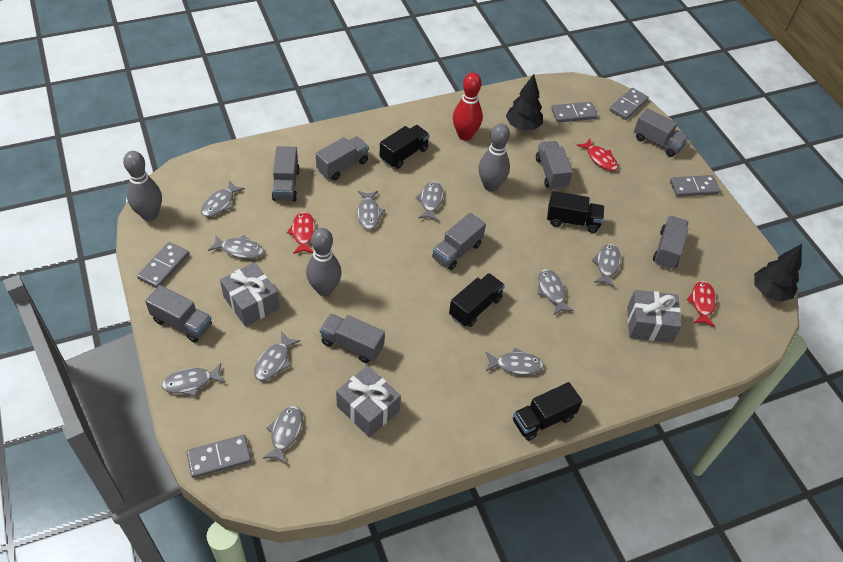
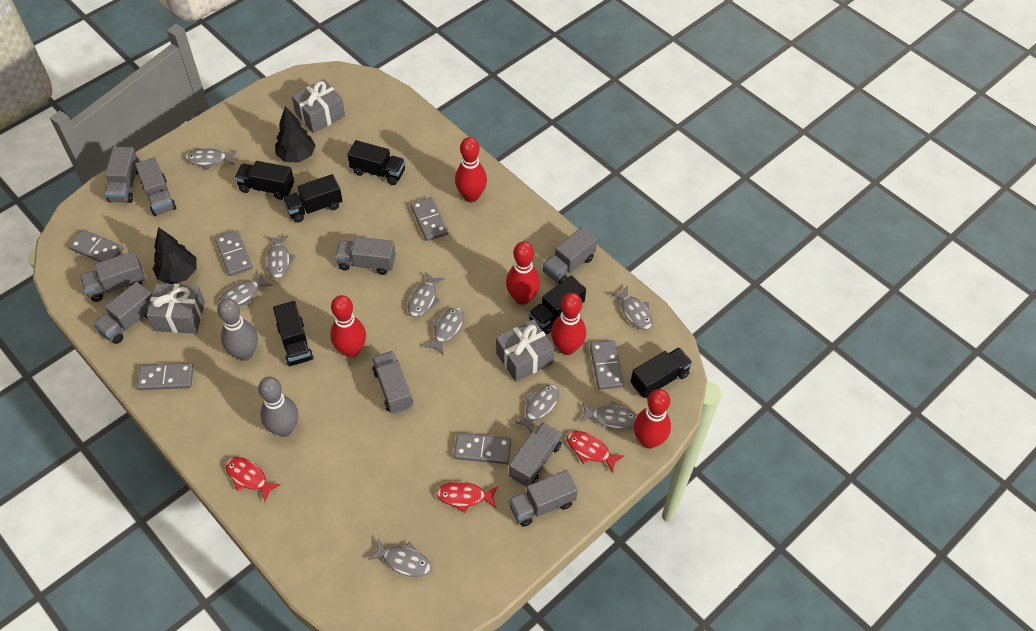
black truck: [380,125,430,169] [449,273,505,327] [513,382,582,441] [547,191,604,233] = 4 -> [235,161,294,200] [273,301,314,366] [283,174,342,223] [347,140,405,185] [529,275,586,335] [630,347,693,398] = 6
grey bowling pin: [123,151,162,221] [306,228,342,296] [478,123,510,192] = 3 -> [217,298,258,361] [258,377,298,437] = 2
grey domino: [137,242,189,288] [187,435,251,478] [551,102,598,123] [609,88,649,120] [670,175,720,197] = 5 -> [68,229,123,262] [137,363,194,390] [215,230,253,276] [411,197,448,241] [454,433,511,464] [590,340,624,390] = 6
grey fish: [162,363,225,396] [201,180,245,217] [208,234,264,259] [254,332,300,381] [263,406,303,464] [357,191,385,230] [415,181,444,221] [486,348,544,375] [537,269,574,315] [591,244,621,288] = 10 -> [185,148,237,170] [218,272,272,306] [266,235,295,279] [368,539,431,577] [408,272,445,317] [424,308,464,355] [514,385,559,433] [580,401,637,430] [610,286,653,330] = 9
grey truck: [145,285,212,343] [272,146,300,201] [316,136,369,180] [320,314,385,363] [432,213,486,270] [536,141,573,190] [634,108,689,157] [653,216,688,269] = 8 -> [80,251,145,302] [93,281,152,344] [104,147,139,203] [135,157,176,216] [335,237,396,275] [372,351,413,414] [509,422,562,487] [509,470,578,527] [543,227,597,284] = 9
red bowling pin: [453,73,483,141] = 1 -> [330,295,366,358] [455,137,487,202] [506,241,540,305] [551,293,586,355] [634,389,671,449] = 5

